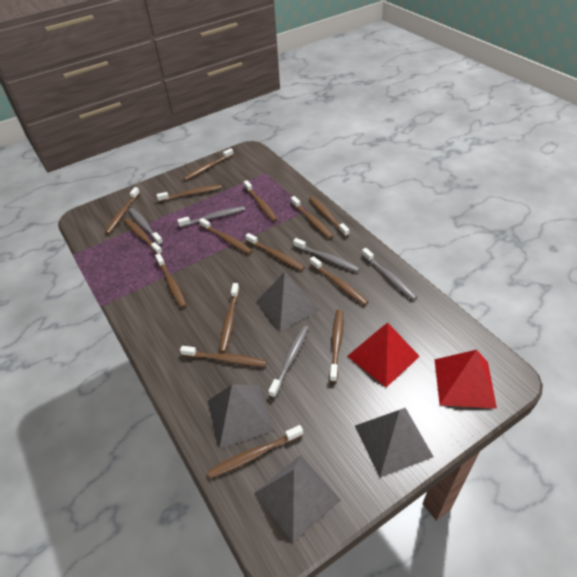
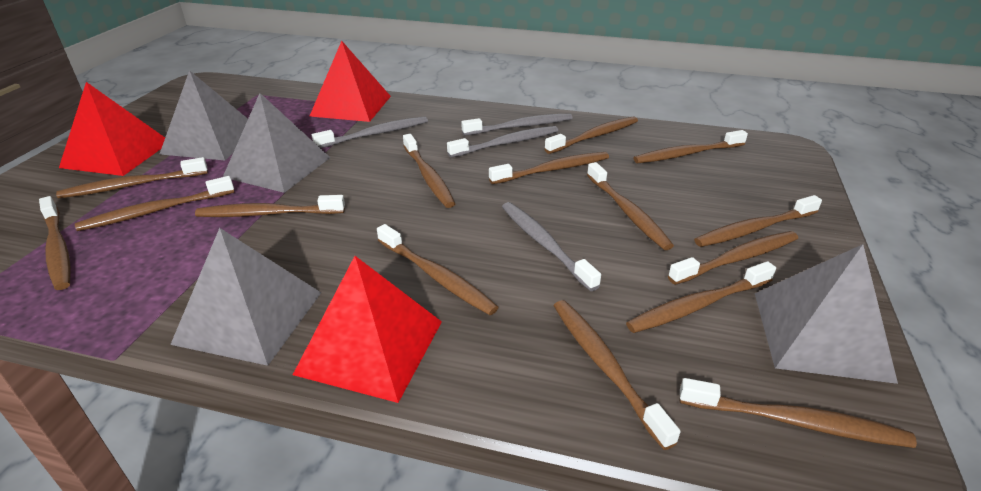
grey toothbrush: [128,208,163,245] [177,206,245,227] [268,326,308,398] [293,238,360,272] [362,248,417,300] = 5 -> [312,116,428,148] [447,126,558,158] [461,113,572,136] [502,202,601,291] = 4
red pyramid: [347,323,420,387] [434,350,497,409] = 2 -> [59,82,165,176] [293,256,442,403] [310,41,391,122] = 3

